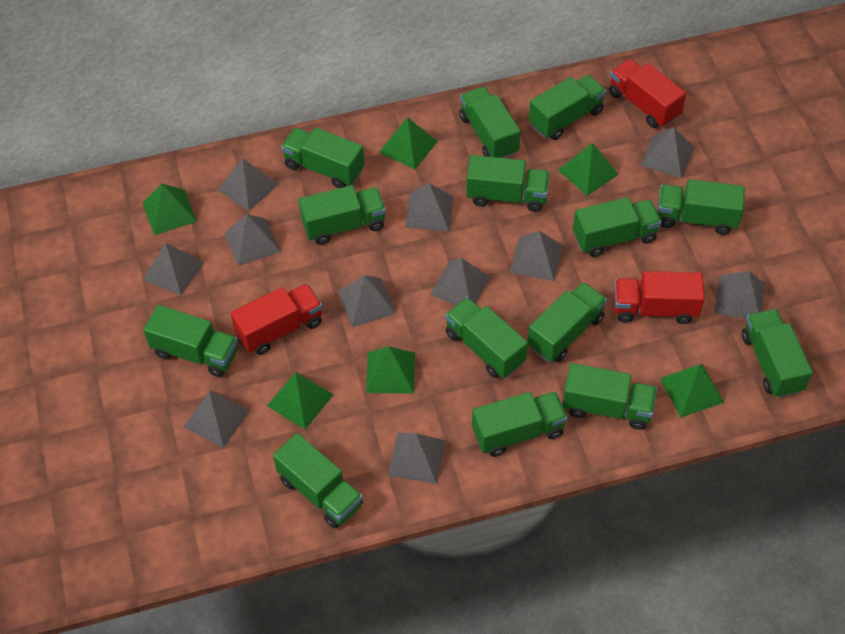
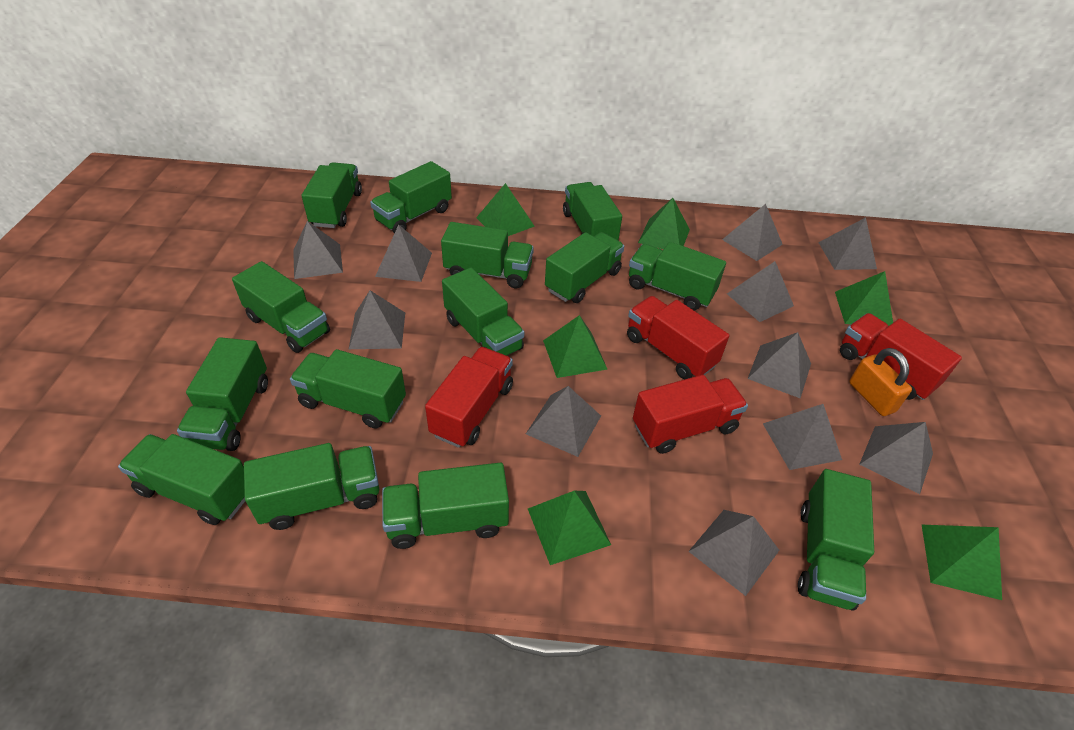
orange padlock: none = 0 -> [849,348,912,416] = 1
red truck: [231,284,323,355] [609,59,686,128] [614,271,705,324] = 3 -> [425,347,513,448] [627,296,729,379] [633,375,748,454] [840,313,962,400] = 4

